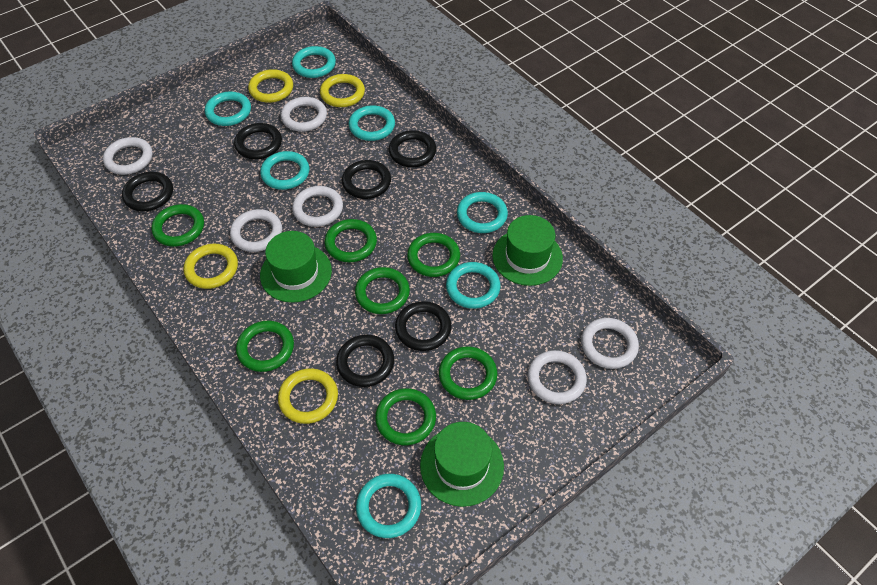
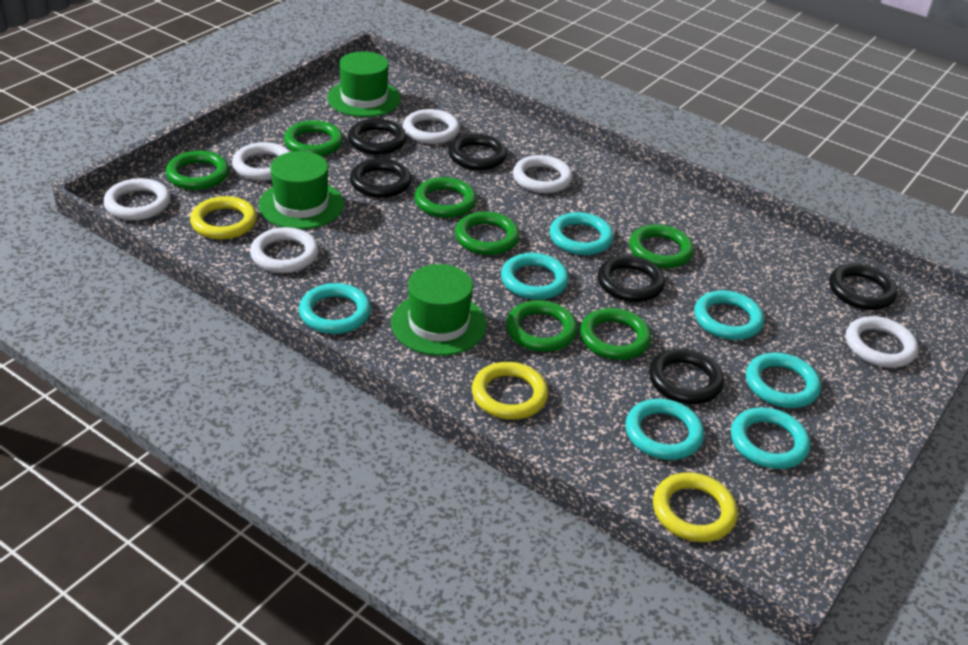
yellow ring: [184,244,238,289] [248,69,293,103] [278,368,338,424] [320,74,365,107] = 4 -> [190,196,257,239] [472,362,548,420] [653,472,738,542] = 3

